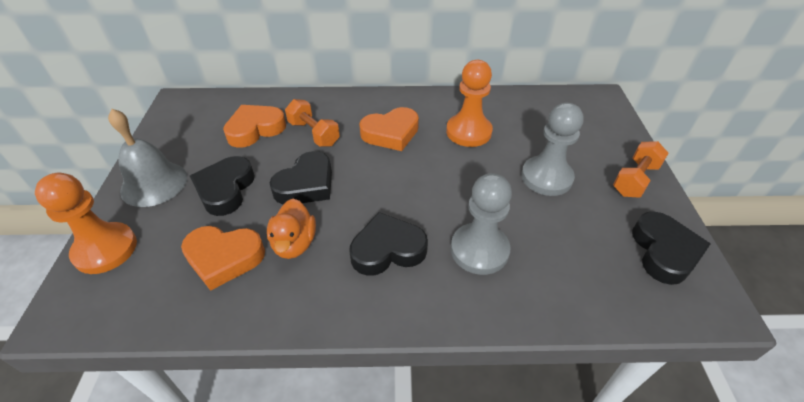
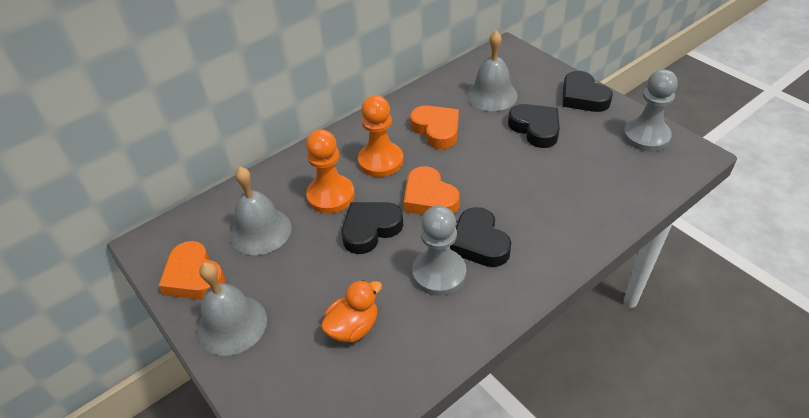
grey bell: [108,109,187,207] = 1 -> [197,262,267,356] [230,167,292,255] [467,31,518,111] = 3
orange dumbbell: [285,99,340,147] [613,141,669,198] = 2 -> none = 0

